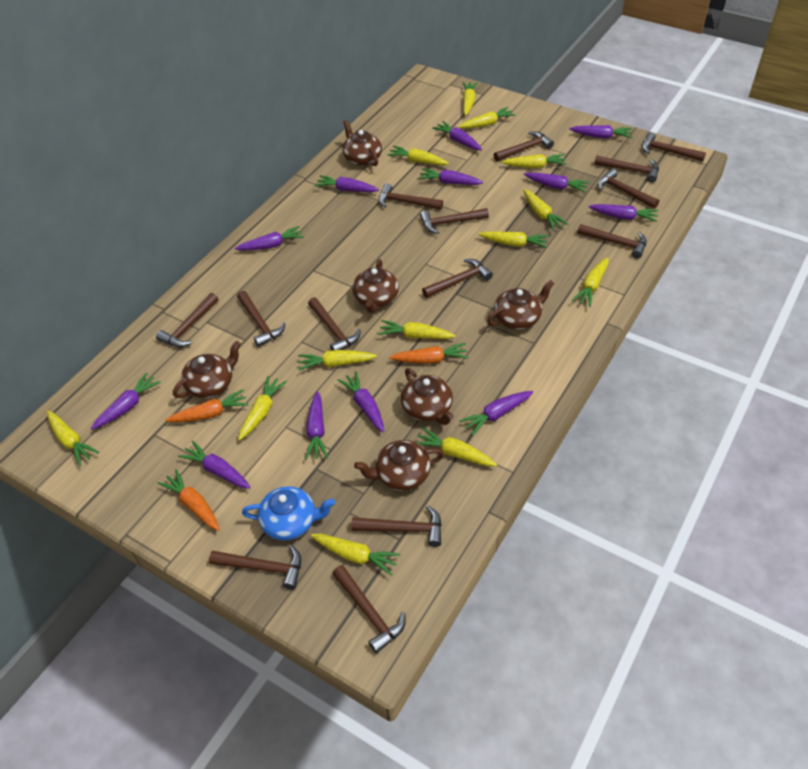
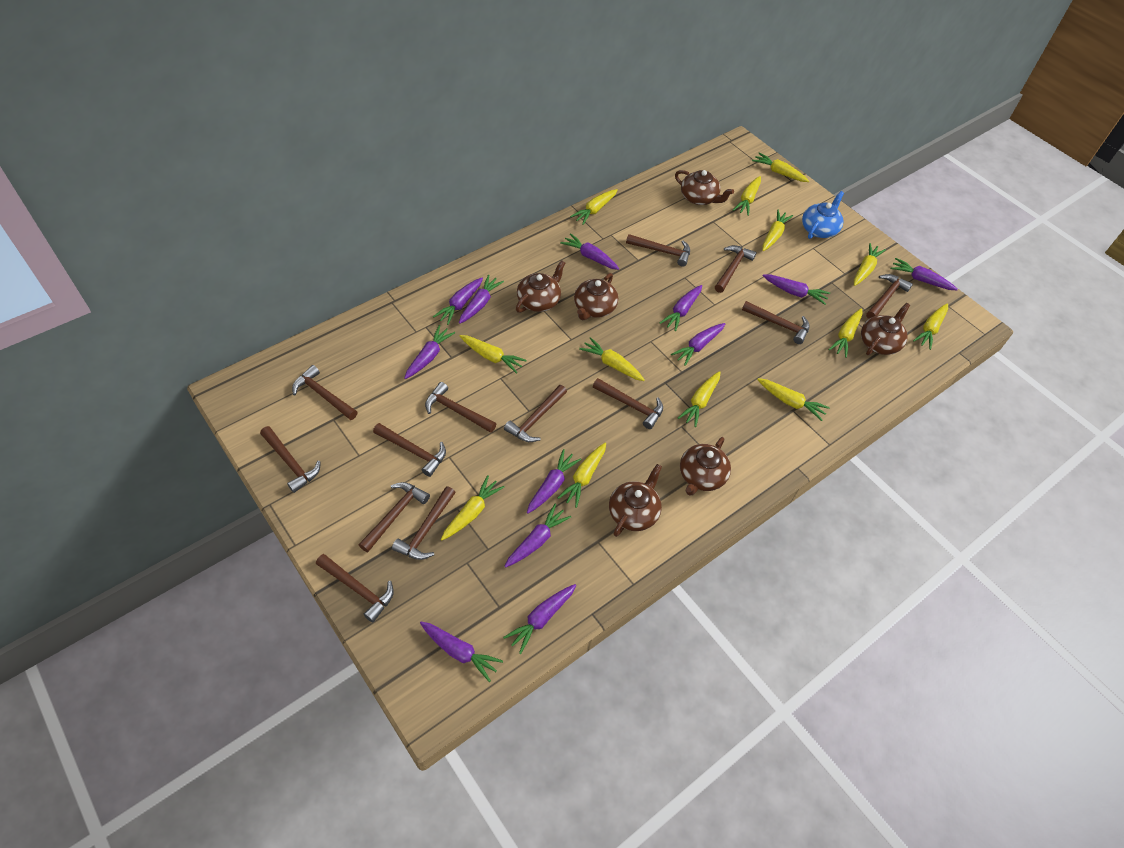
brown hammer: [156,293,218,347] [209,545,301,590] [237,291,286,347] [308,297,361,350] [332,565,406,654] [351,505,442,547] [379,183,443,210] [420,208,489,234] [422,259,493,298] [494,131,554,161] [577,224,647,259] [594,155,659,183] [598,169,659,209] [642,132,706,161] = 14 -> [260,426,321,493] [292,365,357,420] [316,554,394,623] [359,482,430,552] [373,423,446,477] [392,486,456,560] [425,382,496,433] [504,385,567,442] [593,378,663,429] [626,234,690,267] [715,245,756,293] [742,301,810,344] [866,274,913,319] = 13
orange carrot: [158,469,220,531] [165,389,249,422] [389,343,469,364] = 3 -> none = 0

